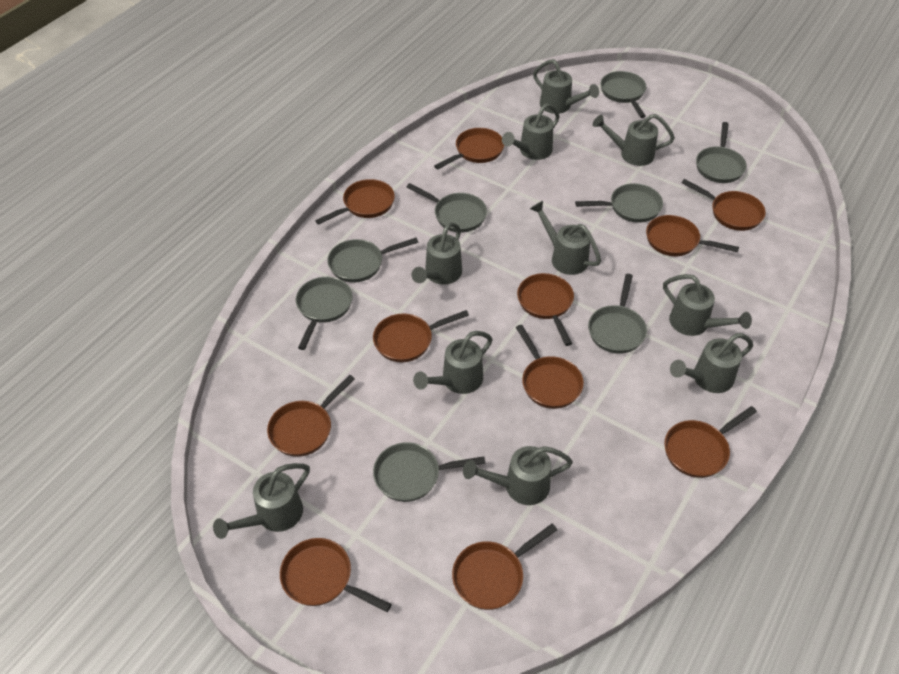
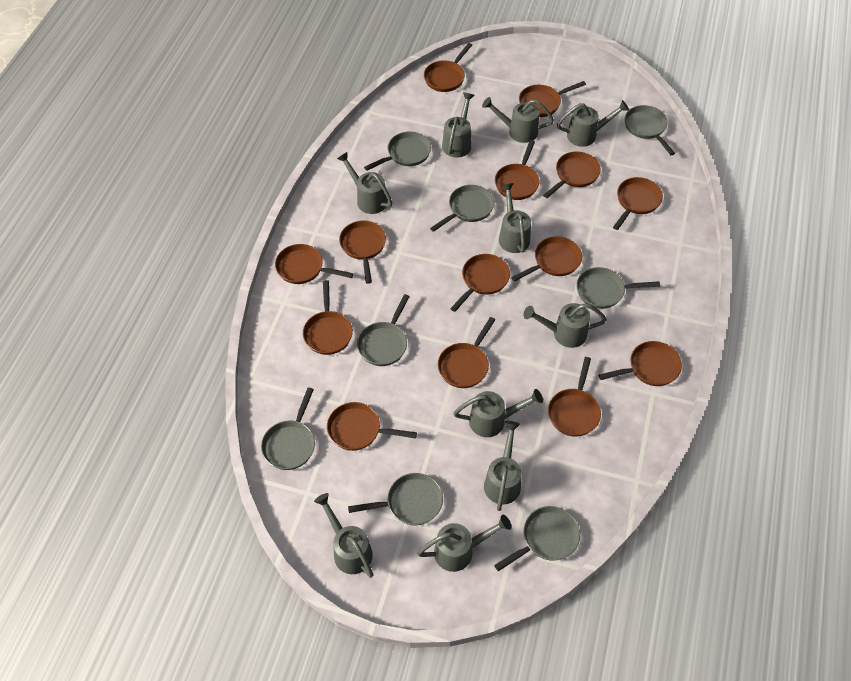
brown pan: [267,375,355,457] [280,538,392,612] [315,179,395,225] [373,310,469,362] [434,128,504,169] [452,523,557,610] [516,325,584,409] [517,273,574,346] [646,215,739,256] [664,406,757,478] [682,179,766,231] = 11 -> [275,244,353,284] [303,280,353,355] [327,402,417,451] [339,220,386,284] [424,43,472,92] [438,317,495,388] [450,254,510,312] [495,140,539,200] [511,236,582,282] [519,81,586,117] [543,152,601,198] [548,357,601,437] [599,341,682,386] [613,177,663,230] = 14

